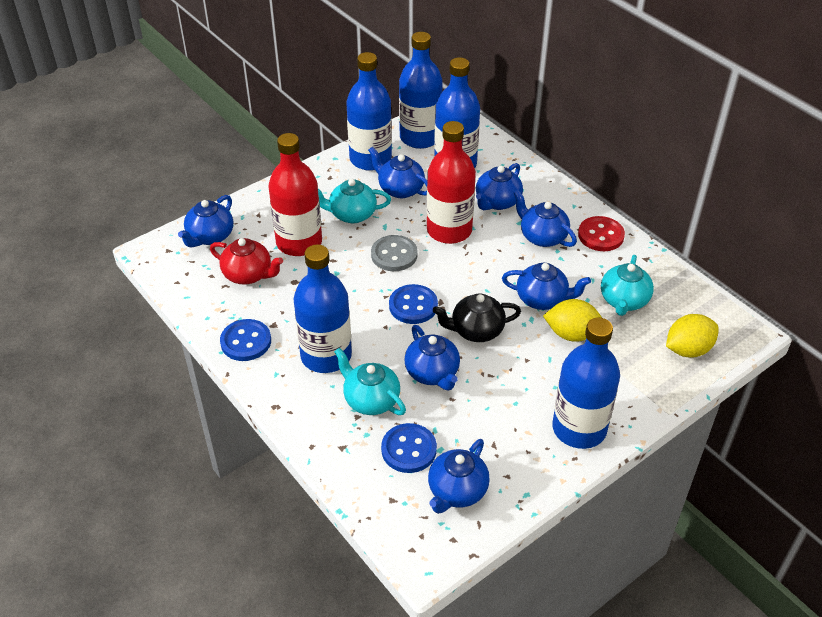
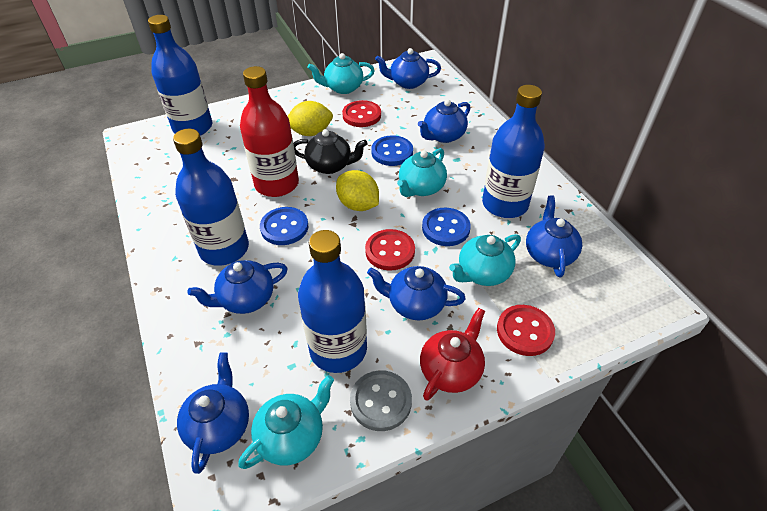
blue bottle: [293,244,352,373] [346,52,392,171] [399,32,443,149] [434,57,480,168] [552,317,620,449] = 5 -> [148,15,212,136] [173,129,249,266] [298,230,367,373] [482,85,545,218] = 4
blue teapot: [178,195,233,248] [368,147,427,198] [404,325,460,391] [428,439,490,514] [476,163,523,210] [502,263,591,310] [514,190,577,247] = 7 -> [177,352,249,474] [188,260,288,314] [367,266,466,320] [375,48,441,89] [418,99,471,143] [526,196,582,277] = 6
red bottle: [268,133,322,256] [427,121,476,244] = 2 -> [240,66,299,197] = 1
red button: [578,216,625,251] = 1 -> [342,100,381,127] [365,229,415,271] [497,305,555,356] = 3
turquoise teapot: [318,179,391,223] [334,348,406,415] [601,255,654,316] = 3 -> [238,375,334,469] [308,53,375,94] [397,148,447,197] [449,234,521,286] = 4

